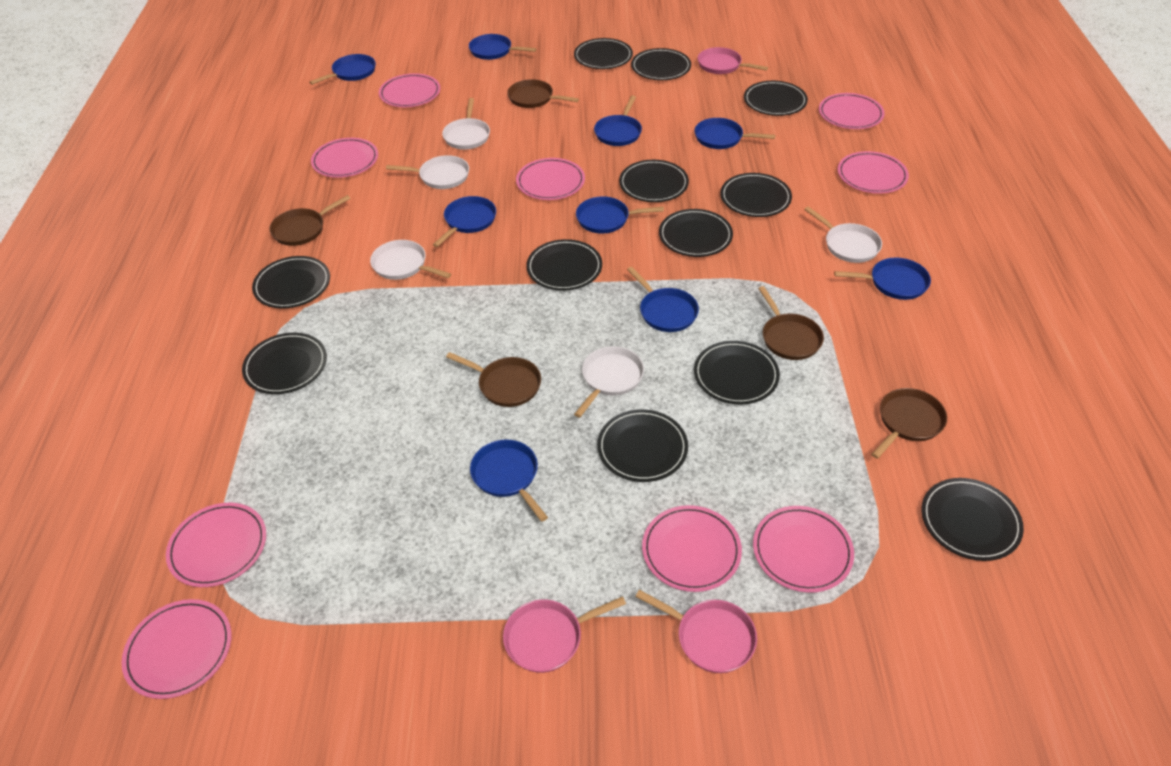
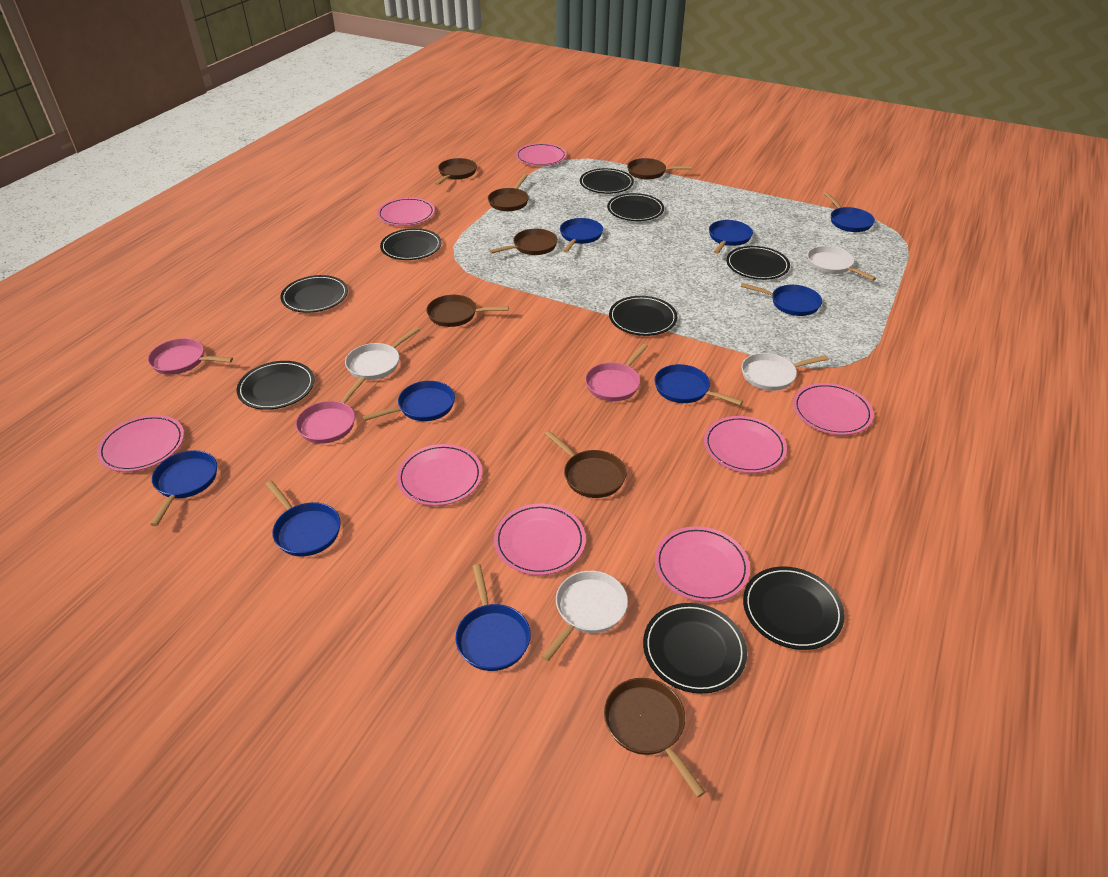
black plate: [242,333,327,394] [252,256,330,309] [526,239,602,291] [574,38,633,69] [597,409,688,482] [619,160,689,202] [631,48,691,80] [659,209,733,257] [694,341,780,405] [720,173,792,217] [744,81,808,116] [921,478,1024,561] = 12 -> [237,361,315,410] [280,275,348,313] [380,228,441,260] [580,168,634,194] [607,193,664,221] [609,296,678,336] [643,603,747,694] [726,246,790,280] [743,567,845,650] = 9
brown pan: [269,195,351,246] [446,352,541,407] [507,79,579,108] [758,286,824,360] [871,388,947,459] = 5 -> [426,295,509,327] [435,158,477,185] [488,174,529,211] [489,229,558,255] [545,430,626,498] [604,678,705,798] [627,158,692,180] = 7
pink plate: [122,599,231,699] [166,503,266,587] [311,138,378,178] [379,73,440,107] [516,158,585,200] [642,505,742,592] [753,506,854,593] [819,93,885,129] [838,151,909,194] = 9 -> [97,415,184,472] [377,197,435,226] [397,444,482,506] [494,504,586,575] [515,143,567,166] [655,526,750,602] [704,416,787,473] [793,383,874,435] = 8
white pan: [370,240,451,280] [386,155,469,189] [442,98,490,150] [574,346,644,418] [804,206,882,263] = 5 -> [345,327,420,380] [541,571,628,661] [742,353,829,391] [807,246,876,281] = 4

